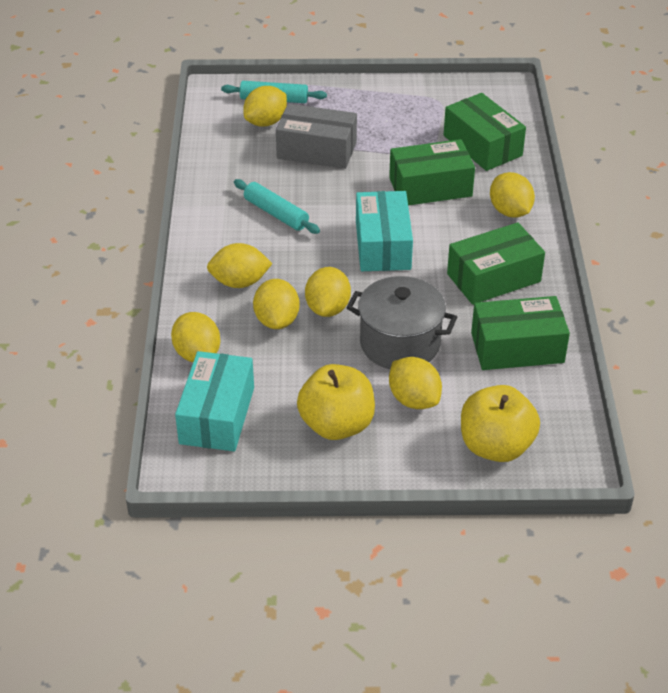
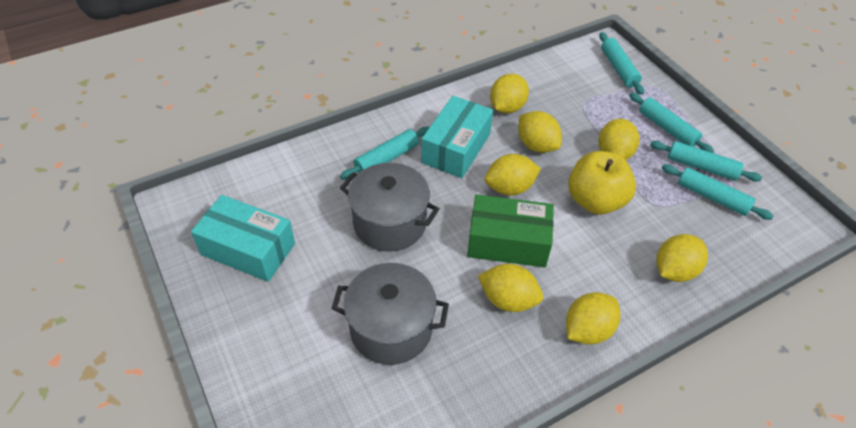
green box: [389,139,475,205] [444,93,526,171] [447,222,545,305] [471,296,570,370] = 4 -> [467,194,554,267] = 1
grey box: [276,104,357,169] = 1 -> none = 0
grey pot: [346,276,457,369] = 1 -> [331,263,449,365] [340,163,439,252] = 2
turquoise rolling pin: [221,81,327,103] [234,179,320,234] = 2 -> [340,127,430,179] [599,32,644,95] [629,93,714,153] [650,141,762,182] [662,164,774,220] = 5
yellow apple: [297,364,375,440] [461,385,540,462] = 2 -> [568,151,636,214] = 1

